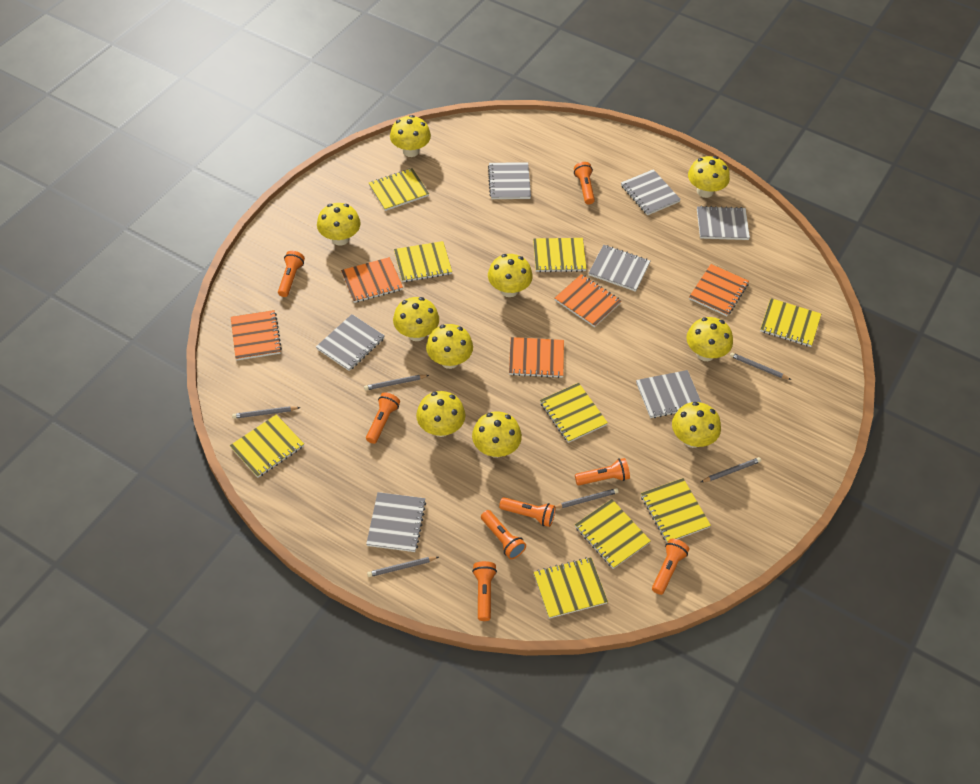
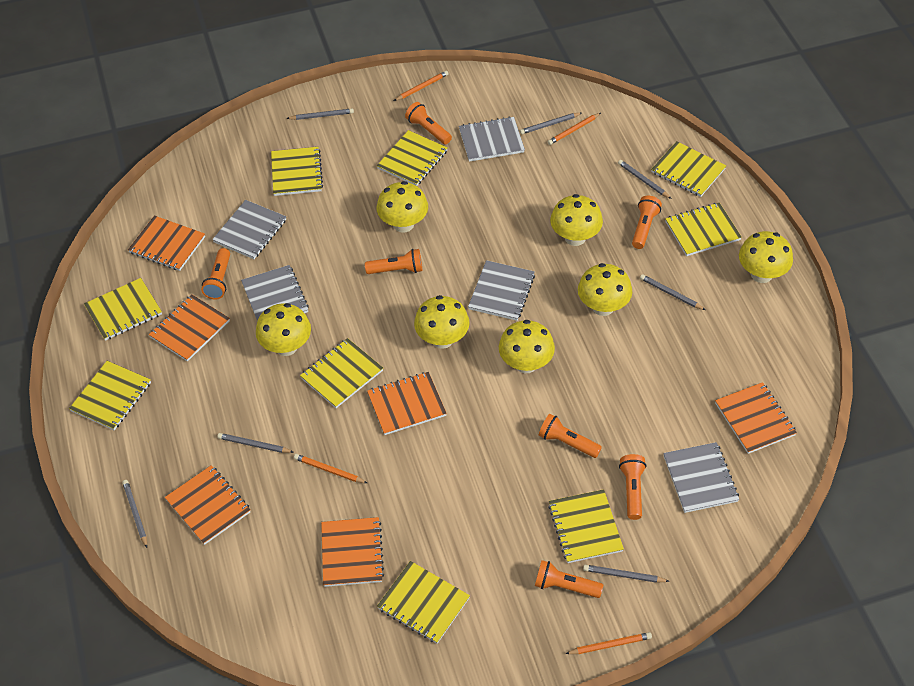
grey notebook: [316,314,385,371] [366,492,426,552] [488,162,531,199] [589,245,650,292] [621,169,681,215] [636,370,702,418] [697,206,750,240] = 7 -> [212,200,286,259] [241,265,309,321] [459,117,525,162] [468,260,535,321] [663,442,739,513] = 5
grey pencil: [232,406,301,419] [364,375,429,390] [367,557,439,577] [555,488,619,509] [701,457,761,482] [730,352,791,380] = 6 -> [122,480,147,548] [217,433,294,453] [286,108,354,120] [520,113,582,134] [583,565,670,583] [618,160,671,199] [640,274,705,310] = 7
orange flashlight: [278,251,305,297] [366,392,400,444] [472,561,497,621] [481,510,526,559] [499,497,555,527] [574,162,595,205] [575,458,630,485] [652,539,690,595] = 8 -> [201,248,230,299] [365,249,422,274] [405,102,452,144] [535,560,603,598] [539,414,602,458] [619,454,647,520] [632,196,662,249] = 7
orange notebook: [231,310,282,360] [341,257,403,303] [509,337,564,378] [555,274,621,327] [689,264,749,316] = 5 -> [128,215,205,271] [149,295,230,362] [165,465,250,545] [321,517,384,587] [367,372,447,435] [715,382,797,454] = 6
orange pencil: none = 0 -> [294,454,367,483] [394,71,449,101] [548,113,601,145] [565,632,652,654] = 4
yellow mushroom: [317,203,361,246] [390,115,431,157] [393,297,439,341] [416,391,466,437] [426,324,473,369] [472,411,522,458] [488,254,533,297] [672,402,721,448] [686,317,733,361] [688,156,730,198] = 10 -> [256,303,311,356] [377,181,428,232] [414,295,470,349] [499,320,555,373] [550,194,603,246] [578,263,632,316] [739,231,793,283] = 7

